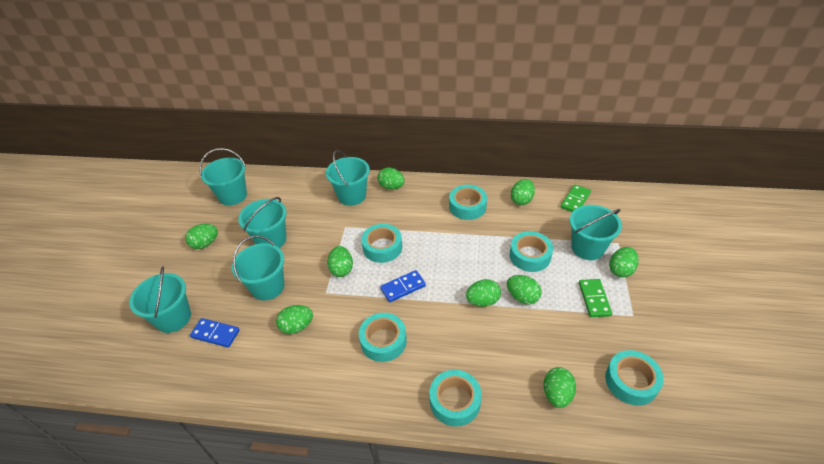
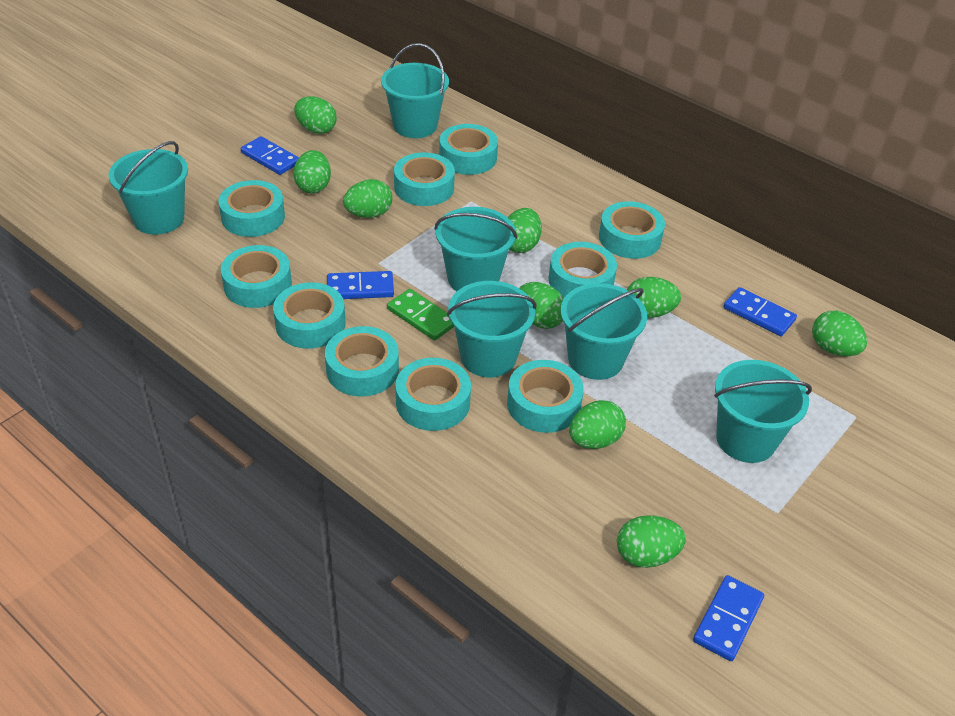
blue domino: [190,318,240,348] [380,270,426,302] = 2 -> [241,136,299,175] [327,271,394,299] [693,575,764,661] [723,287,797,336] = 4
green domino: [561,184,591,212] [579,279,612,317] = 2 -> [387,289,454,341] = 1
turquoise tape: [359,313,407,362] [361,224,402,263] [429,370,482,427] [449,185,487,220] [510,231,553,272] [605,350,664,406] = 6 -> [219,180,285,237] [221,245,292,308] [273,282,346,349] [325,326,399,397] [394,152,455,206] [396,358,471,431] [439,124,498,175] [507,360,584,433] [549,242,617,298] [599,201,665,259] = 10

